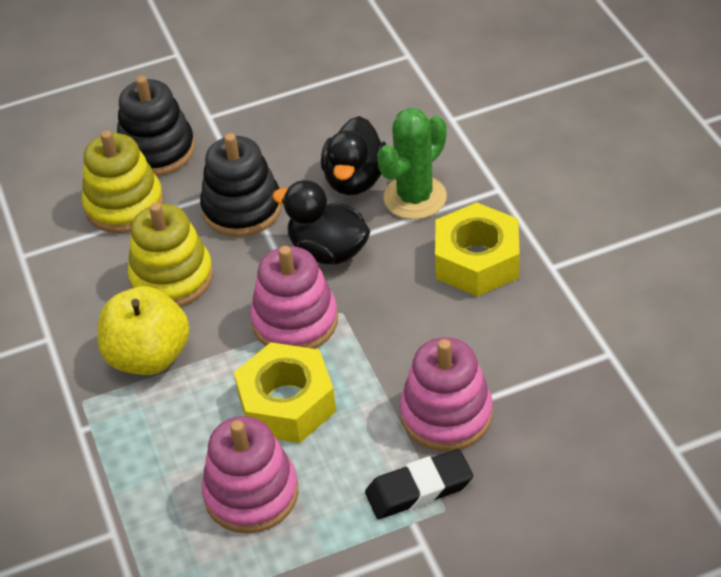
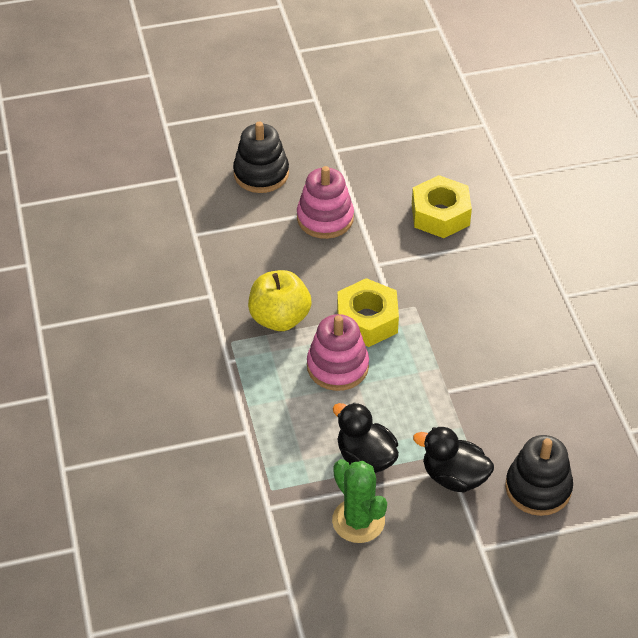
black eraser: [365,449,473,519] = 1 -> none = 0
pink stacking toy: [202,416,298,534] [250,246,338,349] [400,337,493,451] = 3 -> [297,166,354,239] [307,314,369,391] = 2
yellow stacking toy: [82,130,164,233] [128,203,213,307] = 2 -> none = 0

